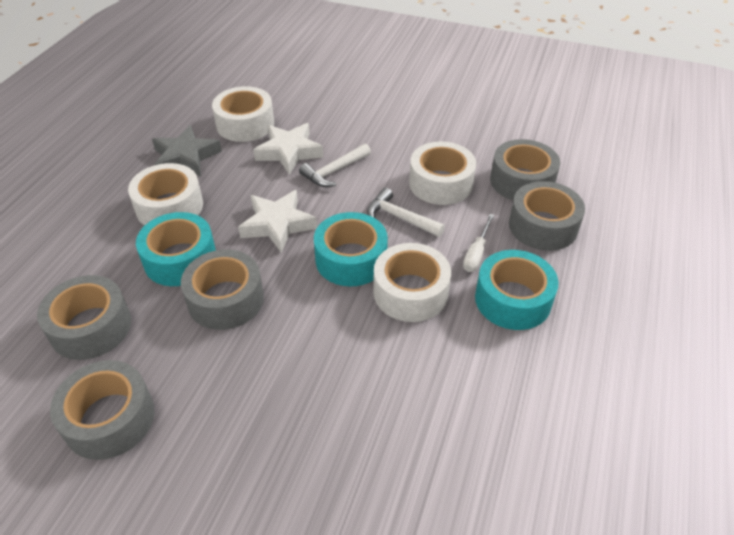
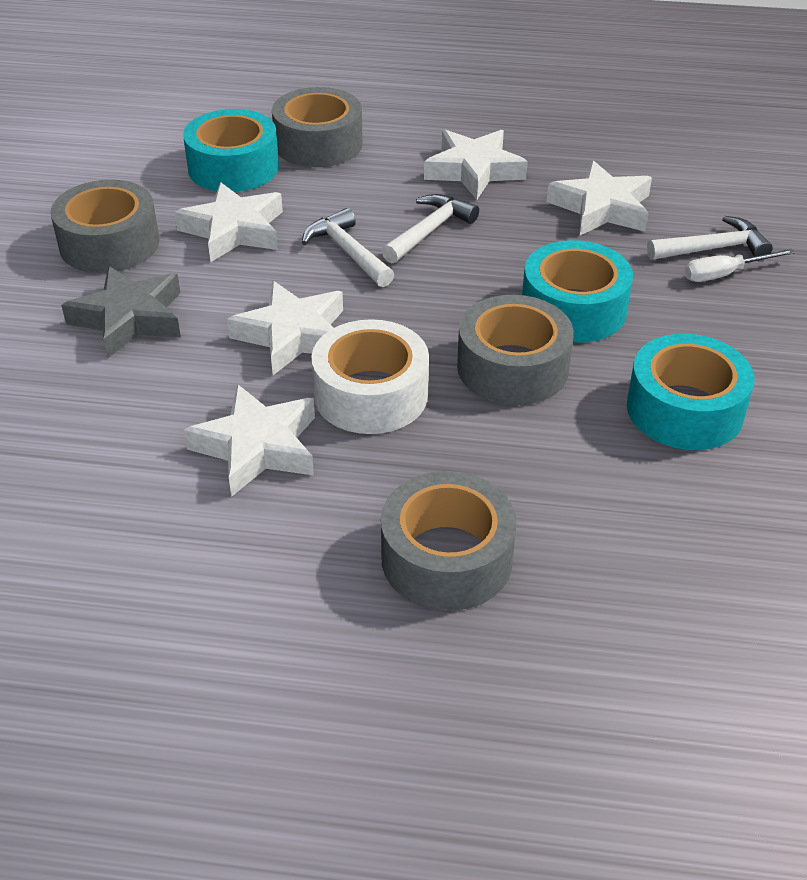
grey tape: [37,275,131,360] [50,360,155,460] [181,250,264,330] [490,139,560,200] [509,181,585,251] = 5 -> [50,180,159,273] [272,87,363,167] [381,471,517,611] [457,295,574,405] = 4
white hammer: [299,144,371,187] [367,188,445,237] = 2 -> [302,208,394,287] [382,194,479,263] [647,216,773,260] = 3
white star: [238,190,317,253] [253,123,323,175] = 2 -> [174,182,283,262] [183,384,315,497] [227,281,343,375] [424,130,528,199] [547,160,652,235] = 5
white tape: [128,163,203,225] [212,86,274,142] [373,243,451,322] [409,141,476,205] = 4 -> [311,319,429,434] = 1

